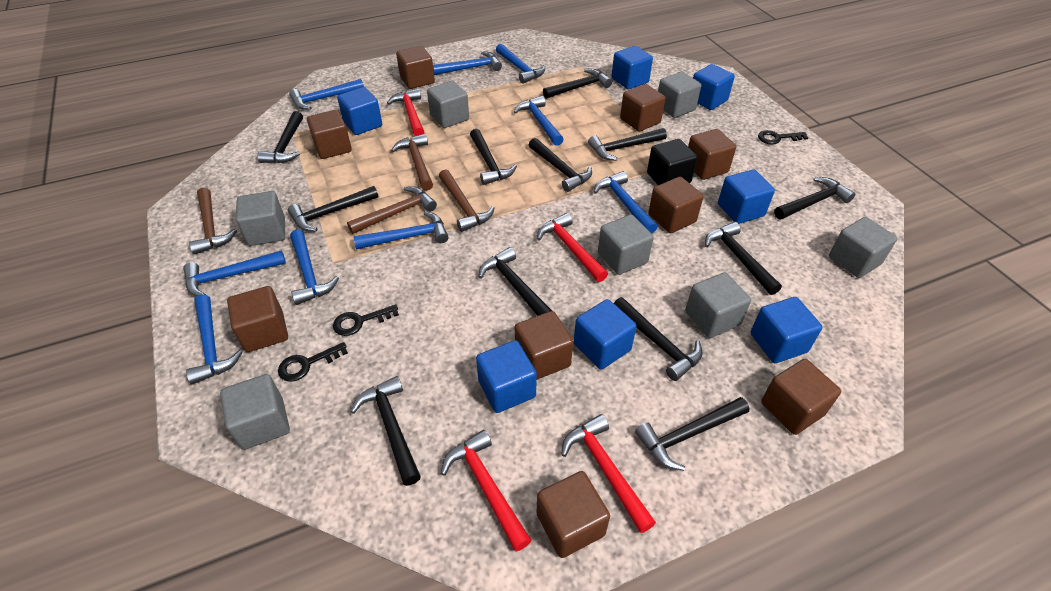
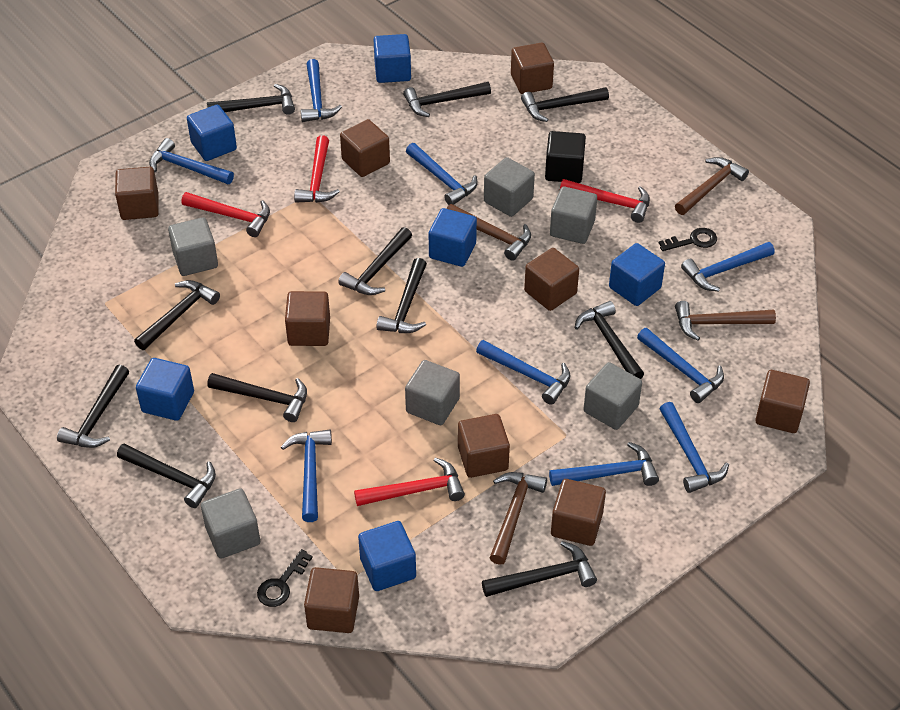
black hammer: [257,111,303,163] [288,186,378,231] [350,376,421,486] [470,129,517,185] [479,247,552,316] [529,138,592,192] [543,69,612,99] [588,128,667,161] [614,297,702,381] [635,397,749,471] [705,222,782,295] [774,177,855,219] = 12 -> [57,364,129,448] [117,443,216,508] [134,280,220,350] [207,84,295,115] [207,373,307,422] [338,227,412,295] [376,258,427,333] [403,82,491,117] [482,541,597,597] [521,87,609,122] [574,301,644,379] = 11
black key: [278,342,348,382] [333,304,399,336] [758,130,808,144] = 3 -> [257,549,313,607] [659,228,717,251] = 2
blue cube: [337,87,382,135] [476,340,537,413] [574,299,637,370] [612,46,653,89] [693,64,735,110] [718,169,775,224] [750,297,822,363] = 7 -> [136,358,194,421] [187,105,237,161] [358,521,416,591] [373,34,411,83] [429,208,477,267] [609,243,665,306] = 6
grey cube: [220,374,290,450] [236,191,285,246] [427,81,469,128] [598,214,654,275] [658,72,701,118] [685,273,751,338] [829,217,898,278] = 7 -> [168,217,218,276] [201,488,260,559] [405,360,460,425] [484,157,535,217] [550,186,597,244] [583,362,642,430] = 6

